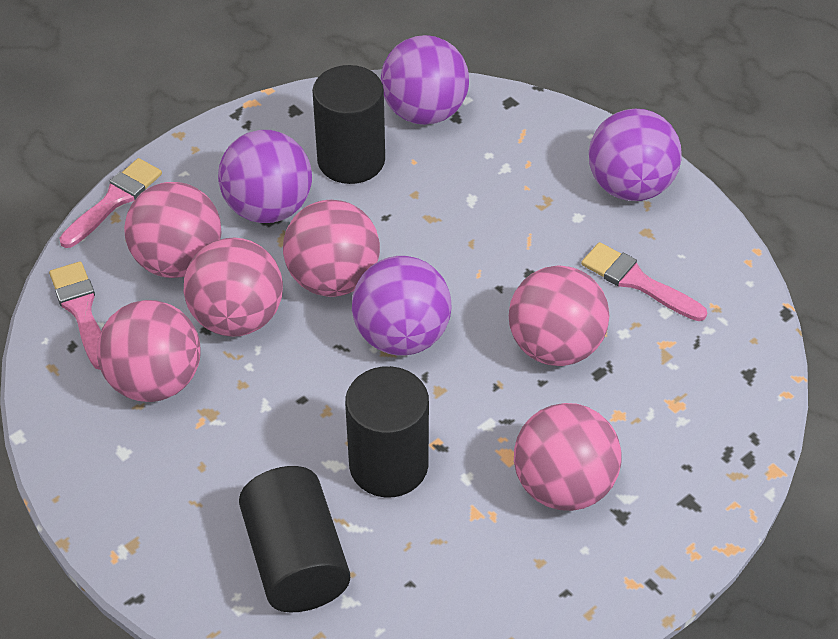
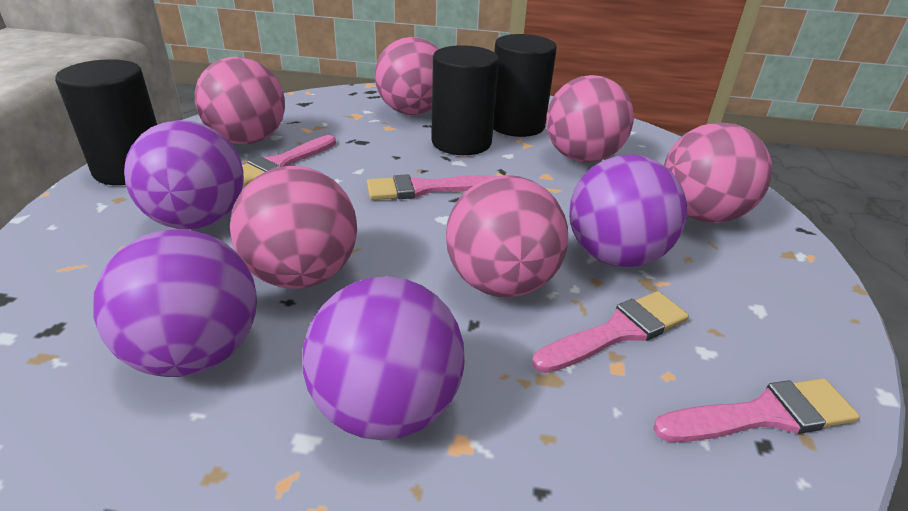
pink brush: [49,261,101,370] [59,158,162,248] [581,242,707,321] = 3 -> [242,135,336,187] [367,174,494,200] [532,291,689,373] [653,378,860,442] = 4

